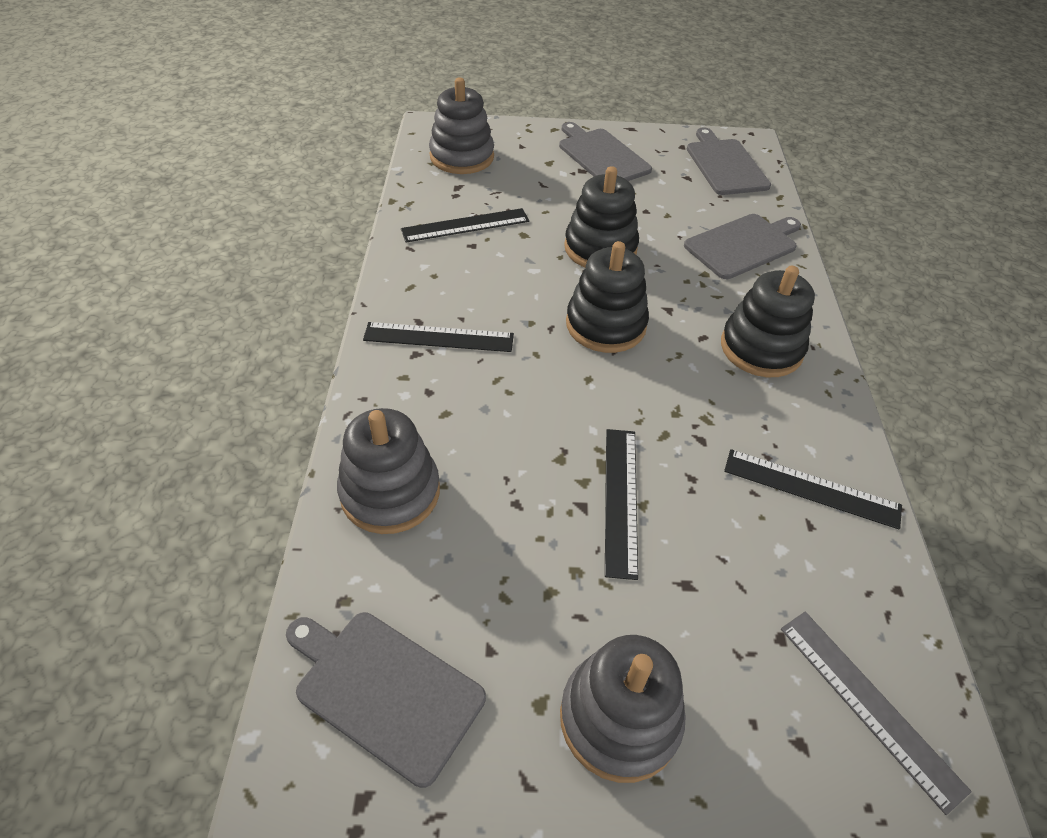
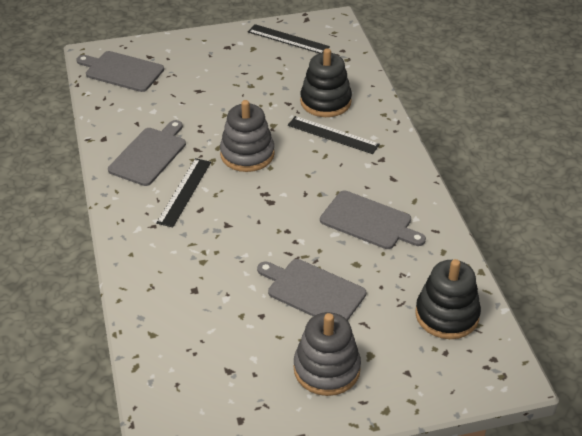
black ruler: [363,322,514,352] [401,208,529,242] [605,429,638,580] [724,449,902,529] = 4 -> [156,158,211,227] [248,24,330,53] [288,116,380,154] = 3
black stacking toy: [564,166,639,267] [566,241,649,353] [721,266,815,377] = 3 -> [300,48,352,117] [415,259,481,339] = 2
grey ruler: [781,612,972,815] = 1 -> none = 0
grey stacking toy: [337,408,440,534] [429,77,494,174] [560,635,686,783] = 3 -> [220,100,275,172] [294,312,361,396] = 2

